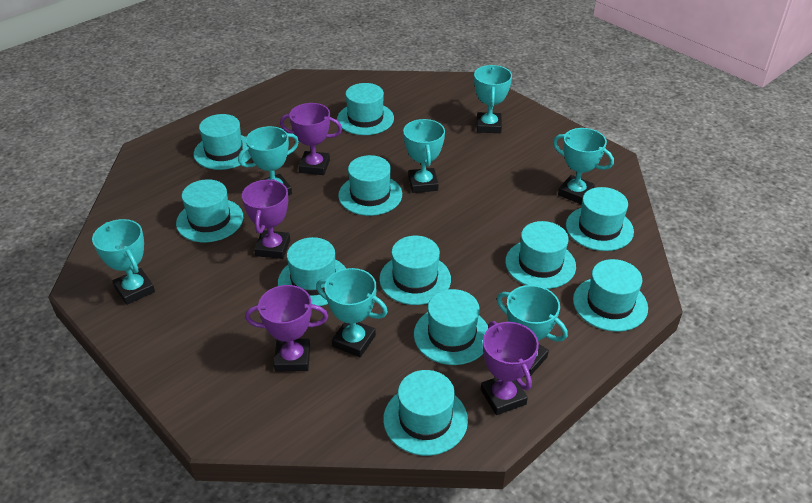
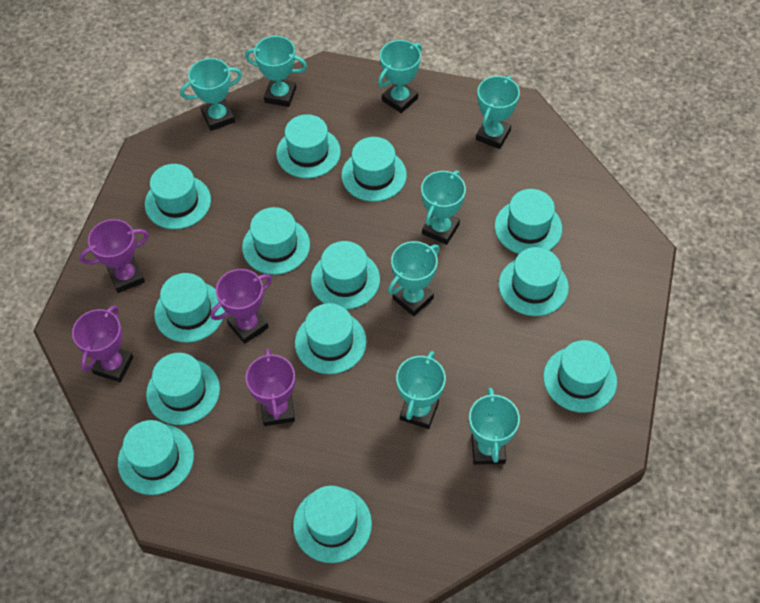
turquoise hat: [176,179,243,242] [194,114,251,170] [278,237,346,306] [337,83,394,135] [338,155,402,216] [379,236,451,305] [383,370,468,456] [414,289,488,365] [505,221,576,289] [566,187,634,251] [573,259,648,332] = 11 -> [118,420,194,495] [145,164,211,229] [146,353,220,425] [154,273,225,343] [242,207,310,275] [276,114,341,178] [293,486,372,563] [295,303,367,374] [311,241,380,309] [341,137,407,202] [495,189,562,254] [499,247,569,316] [543,340,617,413] = 13
turquoise trophy: [92,219,155,305] [238,126,299,196] [316,268,388,357] [403,119,445,193] [474,65,512,133] [497,285,568,376] [553,128,614,205] = 7 -> [180,58,242,131] [245,36,307,107] [378,40,422,113] [388,241,440,316] [396,351,446,429] [421,170,466,245] [469,388,520,465] [476,76,520,149] = 8

